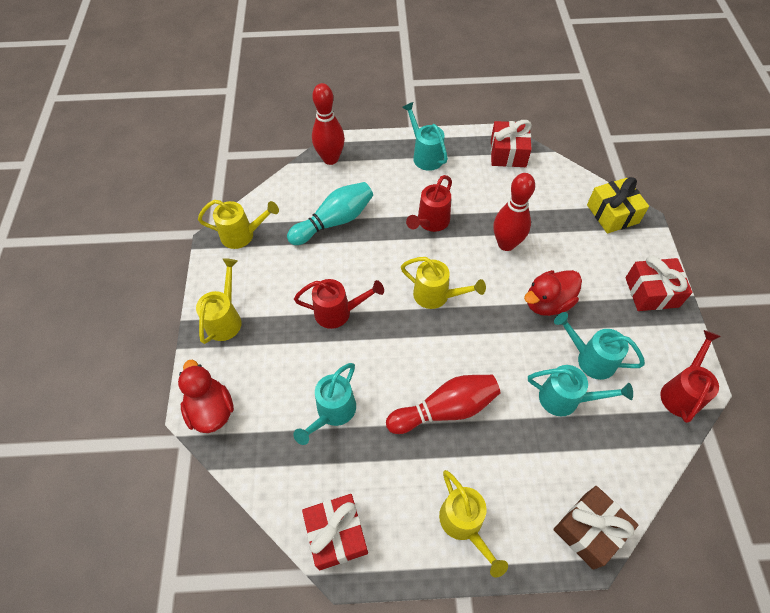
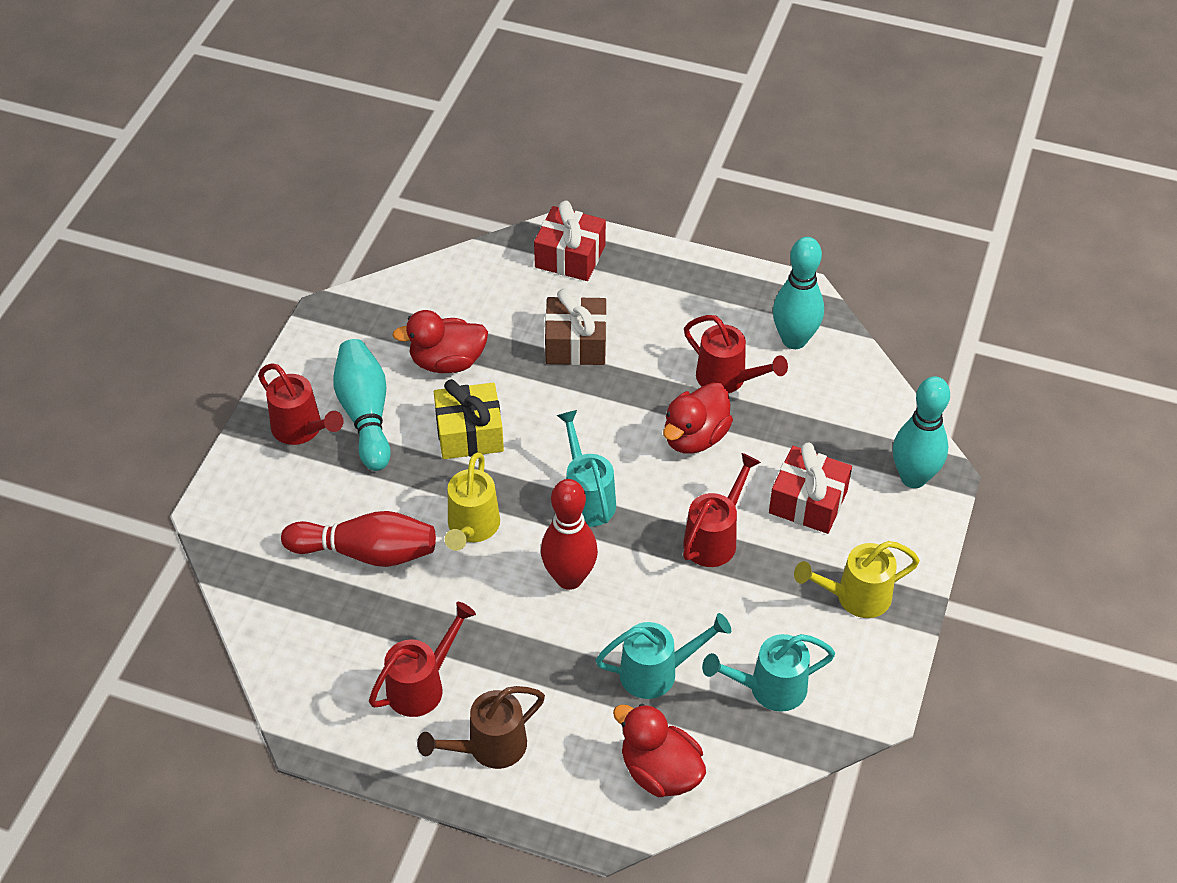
brown watering can: none = 0 -> [417,686,545,769] = 1
red bowling pin: [312,83,345,165] [386,375,501,434] [493,173,535,251] = 3 -> [281,511,436,567] [541,479,598,590] = 2
red duck: [178,360,234,433] [524,270,582,316] = 2 -> [392,310,488,373] [613,704,706,797] [663,382,733,454] = 3
red gift: [302,494,368,570] [491,120,532,167] [625,256,692,311] = 3 -> [534,201,606,281] [769,442,852,534] = 2
red watering can: [294,279,384,329] [406,175,452,232] [660,330,721,423] = 3 -> [258,363,344,445] [369,602,476,717] [683,453,761,567] [684,315,788,393] = 4
turquoise bowling pin: [287,182,373,245] = 1 -> [333,339,391,471] [773,237,824,349] [893,376,950,488] = 3
turquoise watering can: [293,363,356,445] [402,102,448,171] [528,365,633,416] [554,312,645,380] = 4 -> [557,410,616,527] [596,613,731,699] [702,634,835,712] = 3
yellow watering can: [196,258,241,344] [198,200,279,249] [401,257,486,309] [439,470,508,578] = 4 -> [445,453,500,551] [794,541,920,618] = 2

